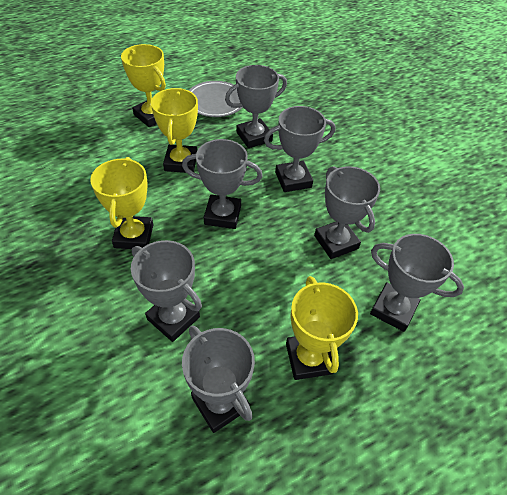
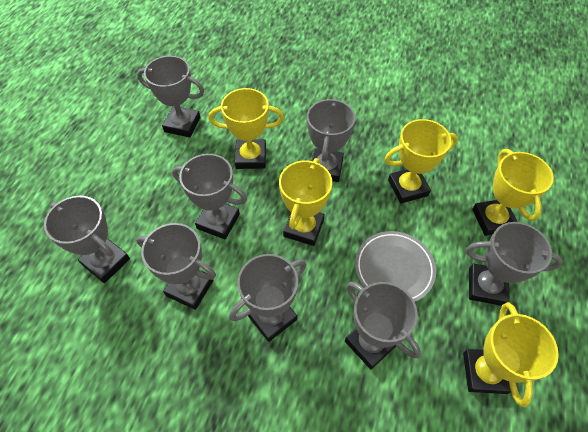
grey trophy: [131,240,202,342] [182,139,263,229] [182,326,255,433] [225,65,287,148] [264,106,336,192] [314,166,380,259] [370,234,464,332] = 7 -> [44,196,130,283] [136,223,216,310] [137,56,204,138] [172,154,247,239] [229,254,306,342] [307,98,355,182] [345,282,421,370] [466,222,563,306] = 8
yellow trophy: [90,157,153,249] [121,44,166,127] [151,88,198,173] [286,276,358,380] = 4 -> [209,88,284,169] [279,158,332,246] [385,119,458,203] [463,302,559,407] [472,149,554,236] = 5

